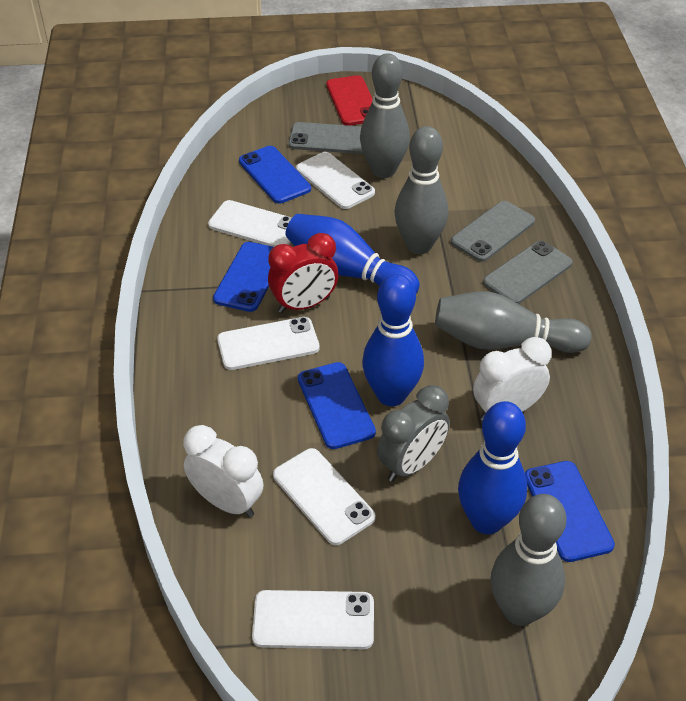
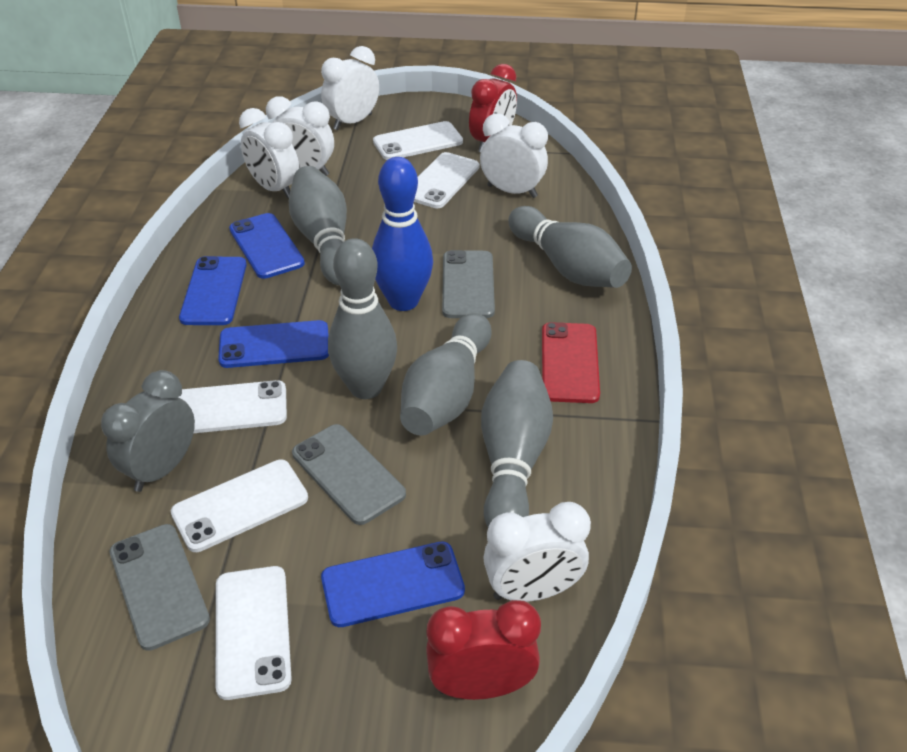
blue bowling pin: [285,214,420,293] [362,274,424,406] [458,401,527,534] = 3 -> [372,157,433,311] = 1
grey bowling pin: [360,53,410,178] [395,126,448,254] [435,291,592,353] [491,494,566,626] = 4 -> [289,166,347,286] [328,238,397,399] [400,313,491,436] [481,360,553,527] [508,206,632,288] = 5
red clock: [268,233,338,313] = 1 -> [426,600,541,700] [469,64,517,152] = 2
white clock: [183,425,263,518] [473,337,552,421] = 2 -> [239,108,299,198] [266,96,334,176] [321,46,379,130] [480,114,548,198] [483,502,591,602] = 5

